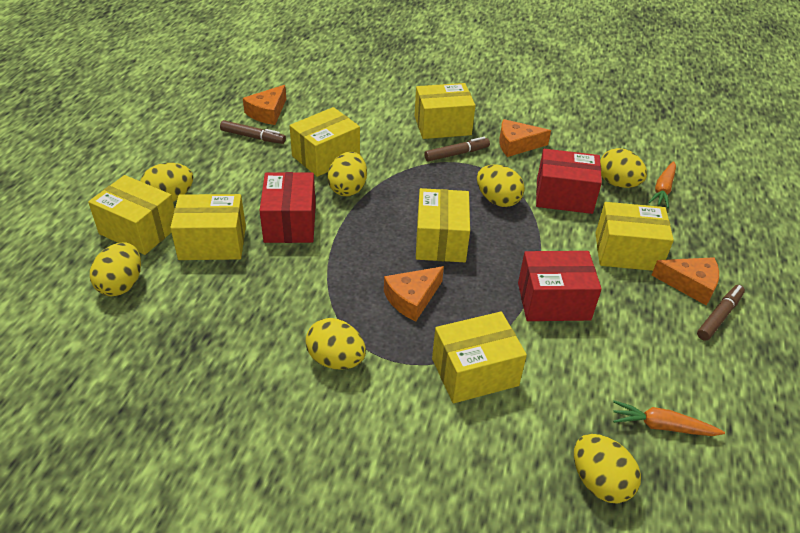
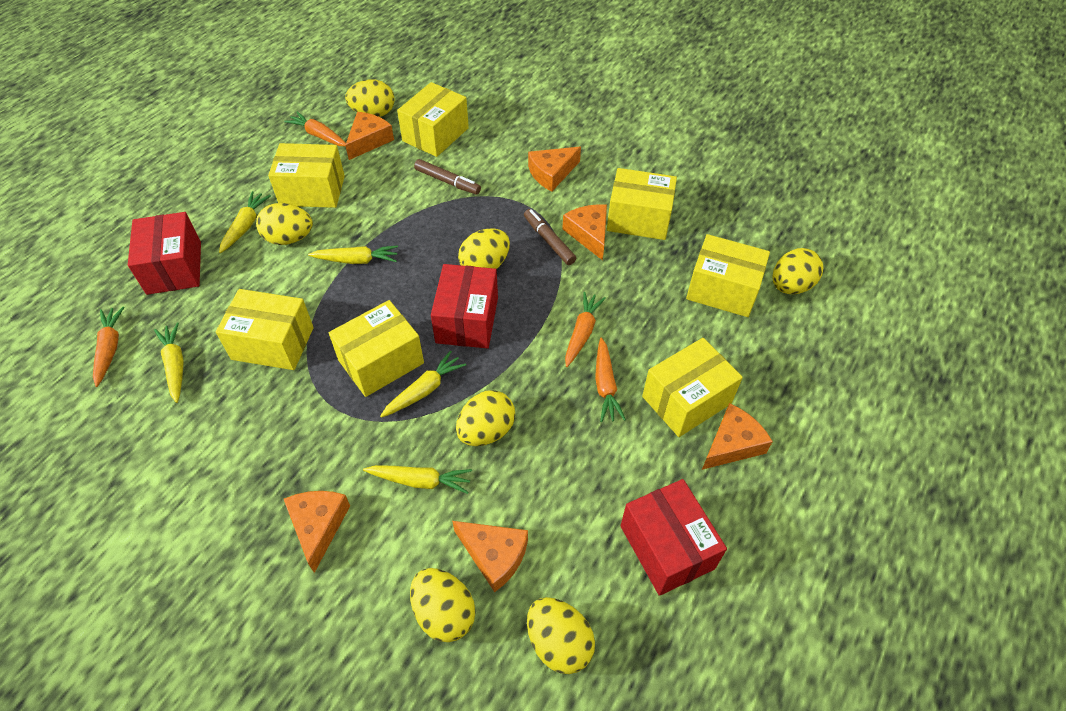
brown marker: [220,120,286,144] [424,137,490,161] [697,285,745,341] = 3 -> [414,159,481,195] [524,209,576,265] = 2
orange carrot: [613,400,725,436] [649,161,676,208] = 2 -> [93,307,124,387] [284,112,346,146] [565,292,606,367] [595,338,626,422] = 4
orange cheese: [243,85,286,125] [384,266,444,321] [499,119,551,157] [651,257,719,305] = 4 -> [284,491,350,573] [345,112,394,160] [452,521,528,592] [528,147,581,191] [562,204,607,260] [702,403,773,470] = 6
yellow carrot: none = 0 -> [154,323,184,403] [219,191,271,253] [308,245,398,264] [363,465,472,494] [380,351,466,418] = 5

